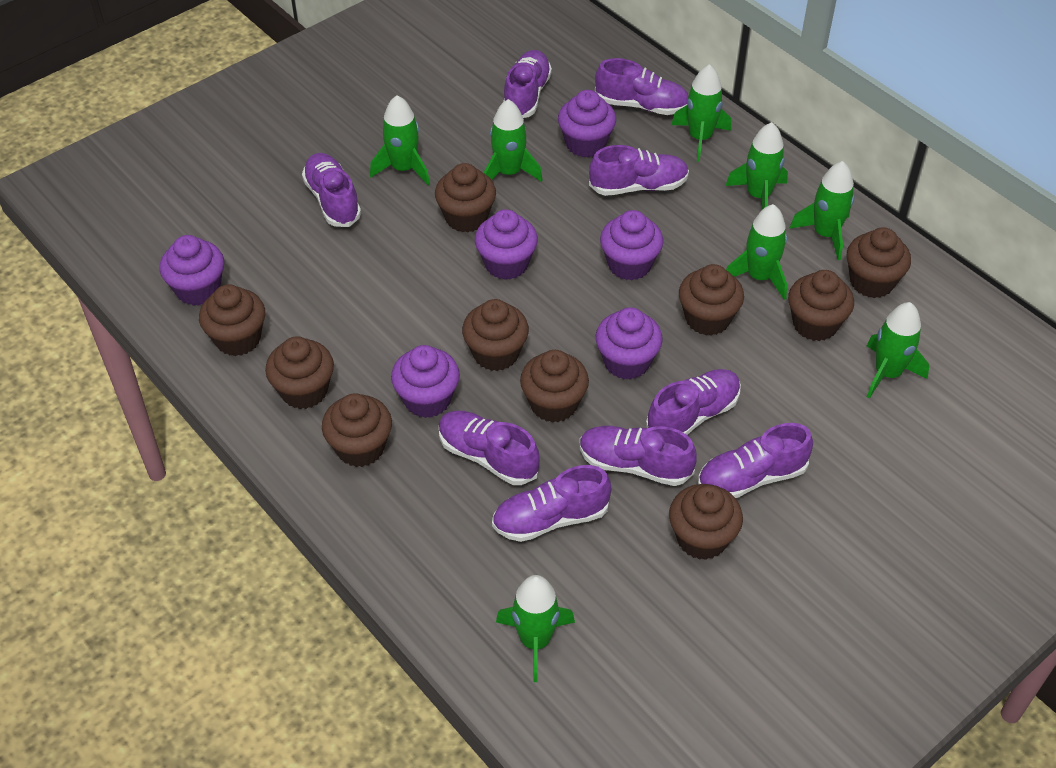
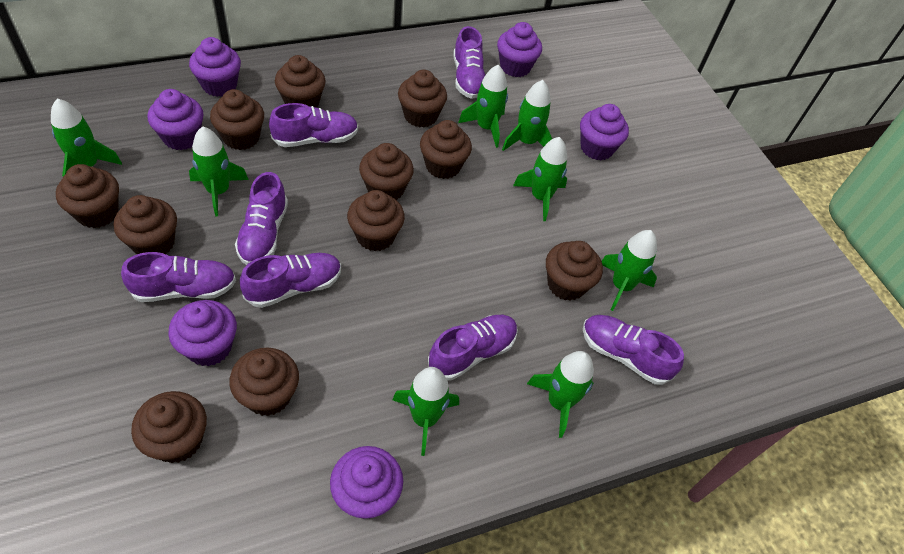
brown cupcake: [199,284,265,356] [265,336,334,409] [322,393,392,467] [435,163,496,233] [462,299,529,371] [520,350,589,423] [669,484,743,560] [679,264,744,336] [788,270,854,341] [847,227,911,298] = 10 -> [56,164,119,228] [114,195,177,254] [131,391,207,463] [210,89,264,150] [229,348,299,416] [275,55,326,108] [347,190,405,251] [359,143,414,200] [398,70,447,127] [420,120,472,179] [546,241,603,301] = 11
purple shoe: [302,153,361,227] [439,411,540,485] [492,465,611,542] [503,50,552,118] [580,426,697,486] [589,145,689,196] [595,58,689,115] [646,369,741,435] [698,423,813,498] = 9 -> [121,252,236,302] [235,172,288,265] [240,253,341,308] [269,103,358,147] [428,315,518,381] [453,26,485,99] [583,315,684,385] = 7

